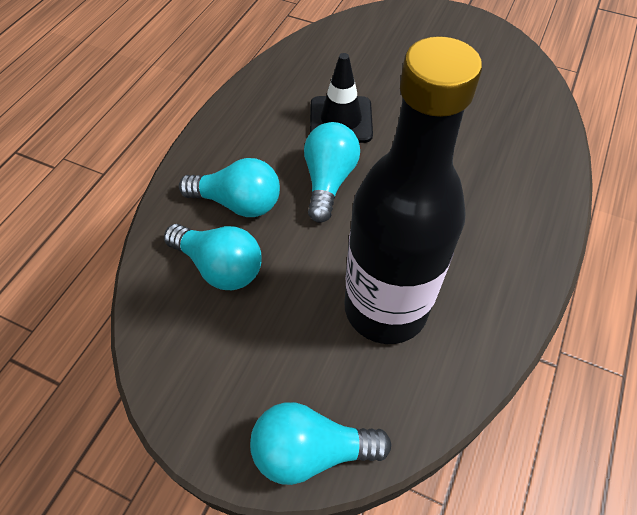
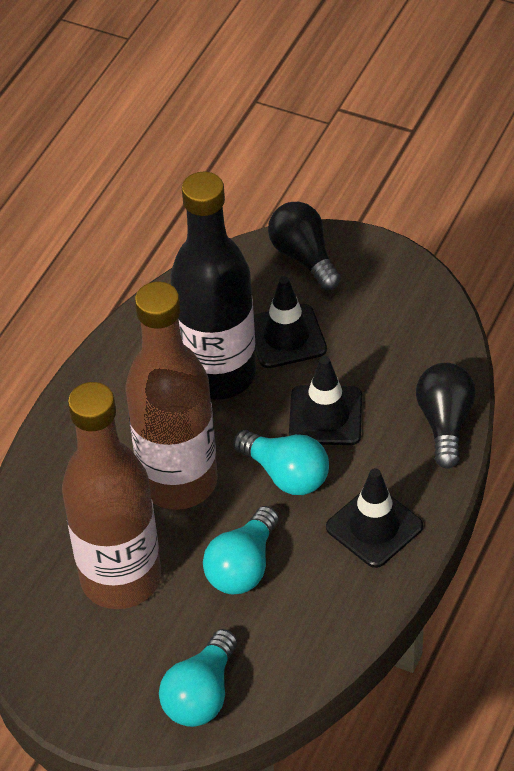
black light bulb: none = 0 -> [268,202,341,290] [416,363,476,469] = 2
black traffic cone: [310,53,373,143] = 1 -> [254,276,327,368] [289,356,362,445] [326,468,423,568] = 3
brown bottle: none = 0 -> [62,382,161,609] [125,282,218,510] = 2
turquoise light bulb: [164,224,262,290] [179,158,280,217] [250,402,391,485] [304,122,360,223] = 4 -> [159,629,237,727] [203,506,279,594] [233,430,329,495] = 3

